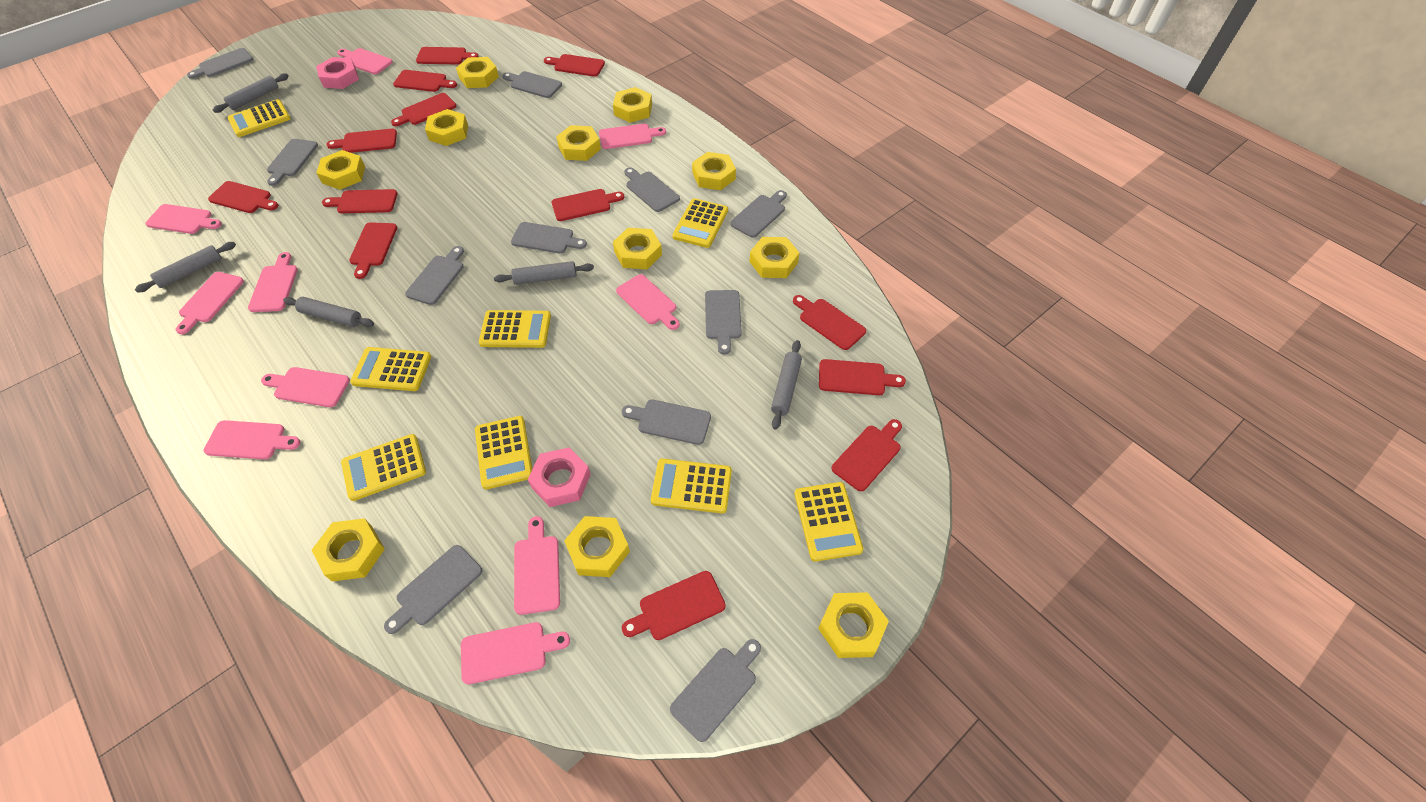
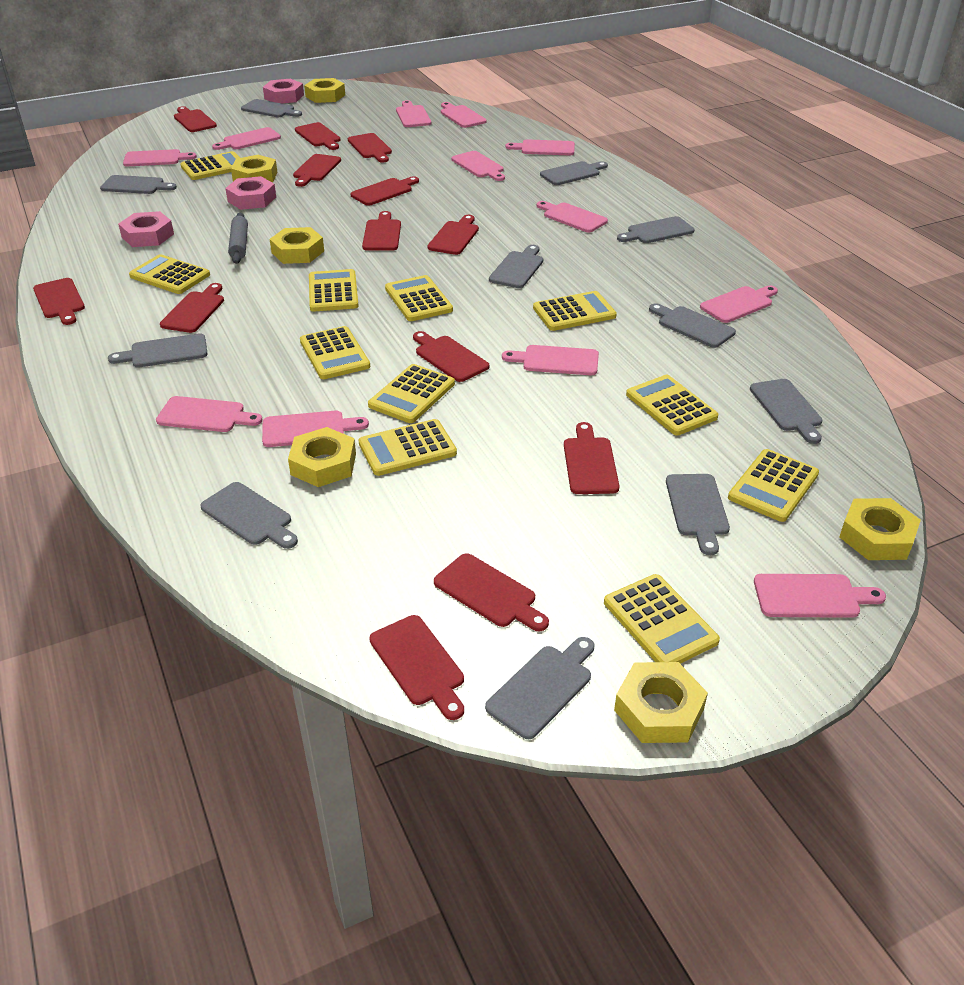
grey rolling pin: [135,242,236,293] [213,73,289,113] [283,297,374,327] [494,261,594,285] [771,340,802,430] = 5 -> [228,213,248,264] = 1
pink cutting board: [146,204,222,234] [176,272,244,334] [203,420,300,460] [248,252,298,312] [261,367,350,407] [337,48,393,74] [461,622,570,684] [514,516,560,615] [599,124,666,149] [616,274,680,330] = 10 -> [123,149,197,166] [156,396,263,432] [212,127,281,150] [262,411,369,447] [396,100,431,127] [441,102,487,128] [452,151,505,181] [502,345,599,375] [506,139,575,155] [537,201,608,232] [700,286,778,323] [754,574,886,618] = 12
pink nut: [316,57,359,89] [528,447,591,507] = 2 -> [118,211,174,247] [225,176,276,210] [263,79,304,103] = 3
yellow calculator: [228,99,291,137] [341,434,426,501] [350,347,431,391] [475,416,532,490] [479,310,551,348] [651,459,732,513] [673,198,728,248] [794,482,863,562] = 8 -> [129,254,210,294] [181,151,240,180] [300,326,370,379] [309,269,359,312] [359,419,457,476] [368,364,455,423] [385,275,453,321] [533,291,617,331] [604,574,720,664] [626,375,718,436] [728,449,819,522] = 11
yellow nut: [312,518,385,582] [317,150,365,190] [425,109,468,146] [456,57,499,88] [556,125,601,161] [564,516,630,577] [613,87,652,123] [613,228,662,269] [692,152,736,190] [750,237,799,278] [818,592,889,658] = 11 -> [231,155,278,182] [270,227,324,264] [288,427,356,487] [304,78,345,103] [614,662,708,743] [839,498,921,560] = 6

